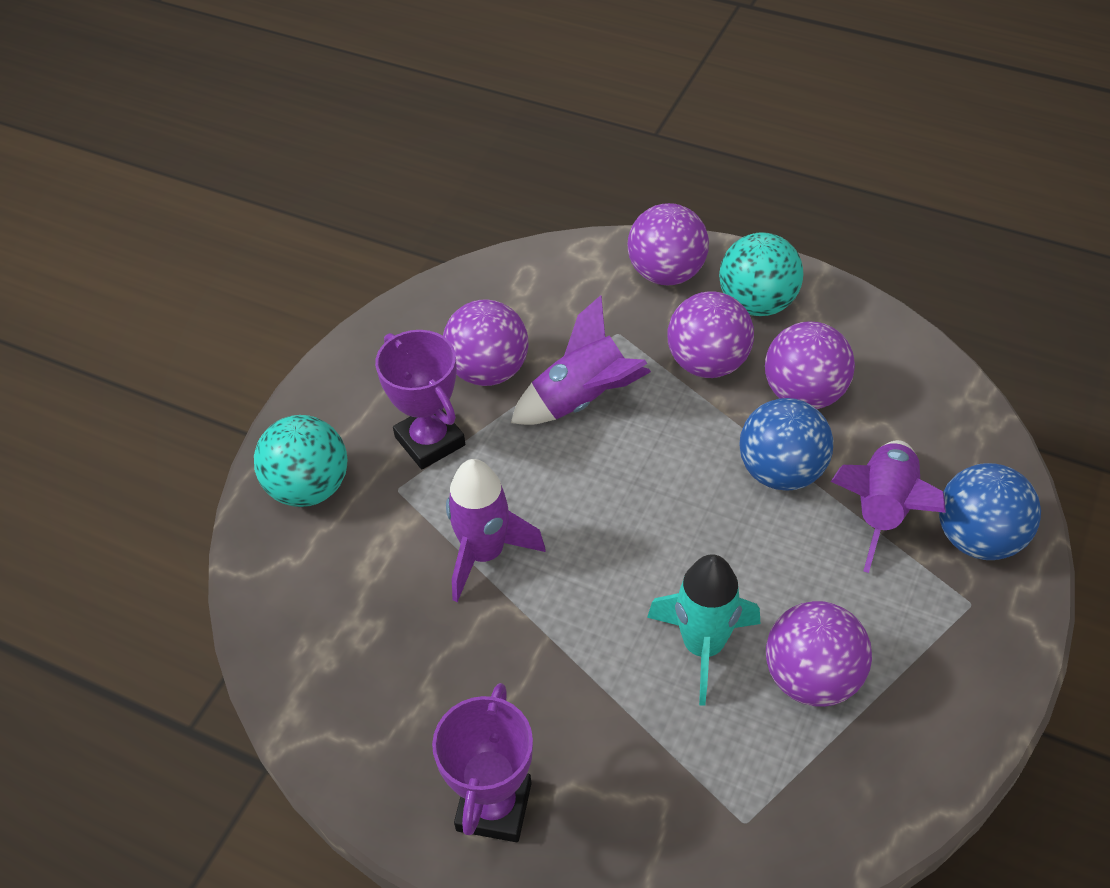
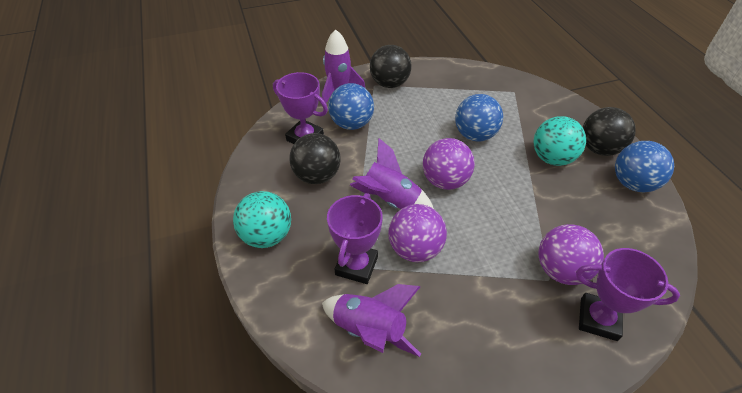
black ball: none = 0 -> [289,133,341,184] [370,45,412,88] [583,107,636,156] = 3
blue ball: [740,398,833,491] [939,463,1041,560] = 2 -> [328,83,374,130] [455,94,503,141] [615,141,674,192] = 3
purple ball: [443,300,528,386] [628,203,709,285] [668,291,754,378] [765,321,855,409] [766,601,872,707] = 5 -> [388,204,447,262] [423,138,475,190] [539,224,604,285] = 3
purple trophy: [375,330,465,469] [432,683,533,842] = 2 -> [273,72,328,144] [327,193,383,284] [576,248,680,341] = 3
turquoise rocket: [647,554,760,706] = 1 -> none = 0

